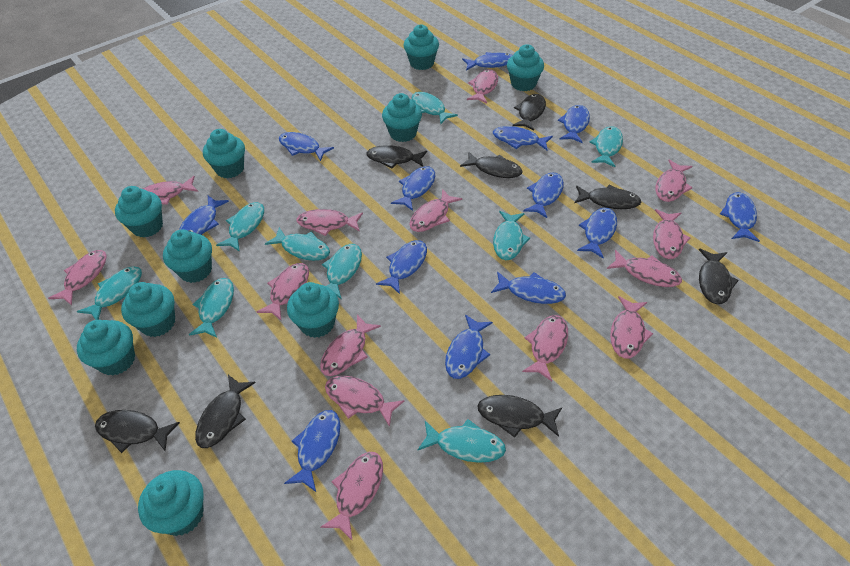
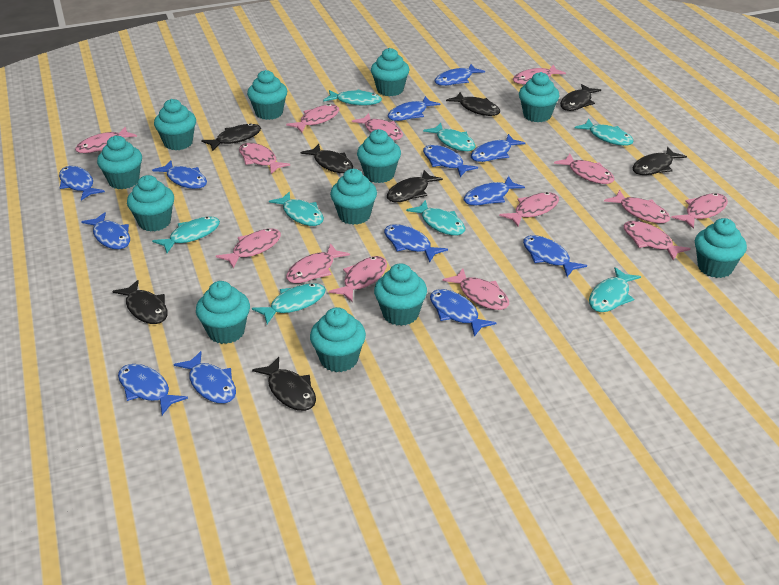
turquoise cupcake: [77,320,135,376] [115,186,163,237] [121,282,175,337] [138,470,204,536] [163,229,212,283] [203,129,245,179] [287,282,339,338] [382,93,422,142] [403,24,439,70] [507,44,544,91] = 10 -> [97,136,142,189] [127,175,174,232] [154,99,196,150] [196,281,250,344] [247,70,287,120] [310,307,366,372] [330,169,377,225] [357,129,401,183] [371,48,410,96] [374,263,427,326] [519,72,560,122] [695,218,747,278] = 12
turquoise fish: [77,266,142,320] [189,278,234,338] [216,202,264,252] [265,227,330,261] [322,244,362,299] [412,92,458,124] [418,419,506,463] [493,211,530,260] [589,126,623,167] = 9 -> [152,216,220,253] [252,283,326,324] [269,192,324,226] [323,89,382,106] [406,200,465,235] [423,123,476,151] [575,119,634,146] [589,267,641,312] = 8

